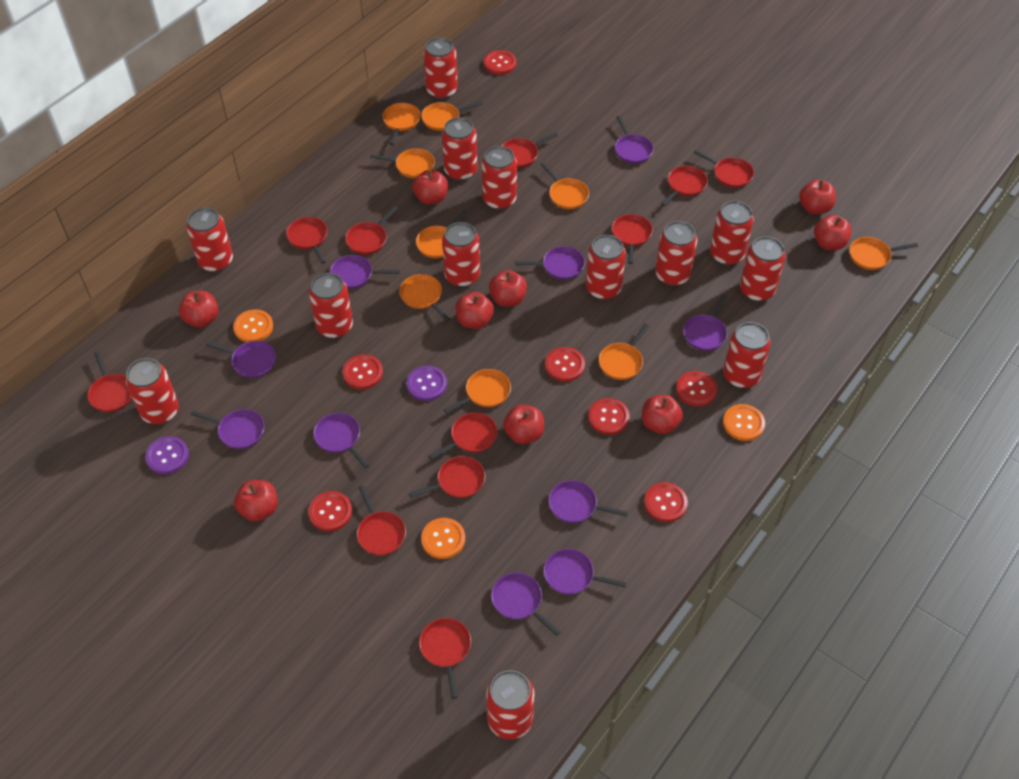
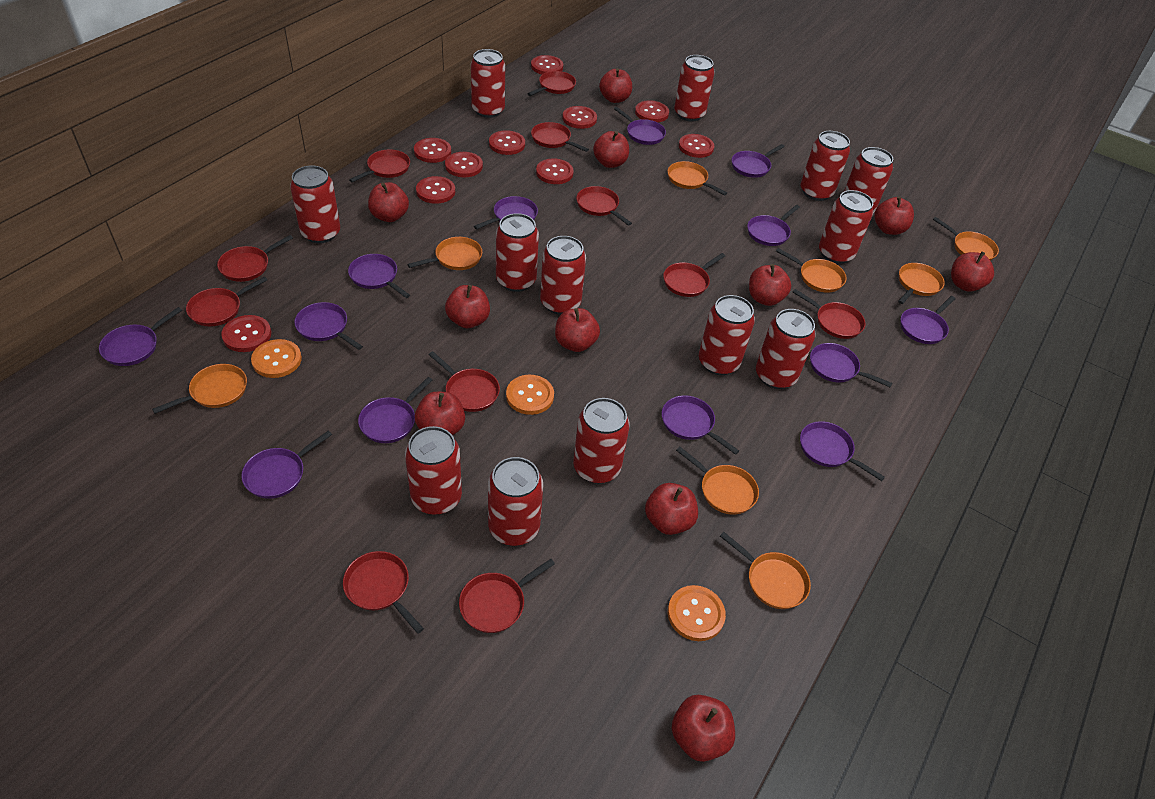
orange pan: [370,148,435,178] [383,103,421,145] [399,274,451,322] [416,210,467,258] [421,101,482,131] [444,369,511,413] [541,163,589,209] [599,324,649,380] [849,237,918,270] = 9 -> [152,364,247,414] [407,237,482,270] [668,161,727,195] [676,447,759,515] [720,532,811,609] [776,248,846,293] [898,263,945,304] [933,217,999,261] = 8
purple button: [145,436,189,474] [406,366,447,401] = 2 -> none = 0
purple pan: [191,409,264,449] [206,341,276,378] [314,413,369,468] [330,255,400,289] [491,572,560,636] [515,246,585,280] [544,549,626,595] [549,480,628,523] [615,116,654,164] [683,294,727,351] = 10 -> [99,307,182,366] [241,431,332,499] [294,302,363,350] [348,254,410,298] [358,377,432,443] [474,196,538,229] [614,107,666,145] [662,395,739,455] [732,144,785,178] [747,205,800,246] [800,421,885,481] [810,343,893,388] [900,296,955,344] = 13
red apple: [179,290,219,328] [234,480,278,522] [413,170,448,205] [456,292,494,329] [489,270,527,307] [503,404,544,444] [642,395,683,434] [799,179,836,214] [814,215,852,250] = 9 -> [368,182,409,222] [415,392,465,435] [445,285,490,328] [555,308,600,352] [593,131,629,168] [599,68,632,103] [645,483,698,535] [672,695,735,762] [749,264,791,306] [874,196,914,235] [951,252,994,292] = 11
red button: [308,491,352,531] [342,354,383,389] [484,50,516,75] [545,347,585,382] [588,398,630,435] [644,482,688,522] [676,371,717,407] = 7 -> [221,315,271,352] [414,138,451,163] [416,176,455,204] [445,152,483,177] [489,130,525,155] [531,55,563,74] [536,159,574,184] [562,106,597,129] [635,100,669,122] [679,134,714,158] = 10

